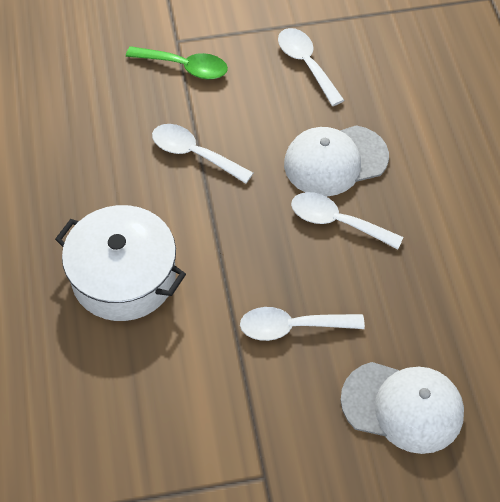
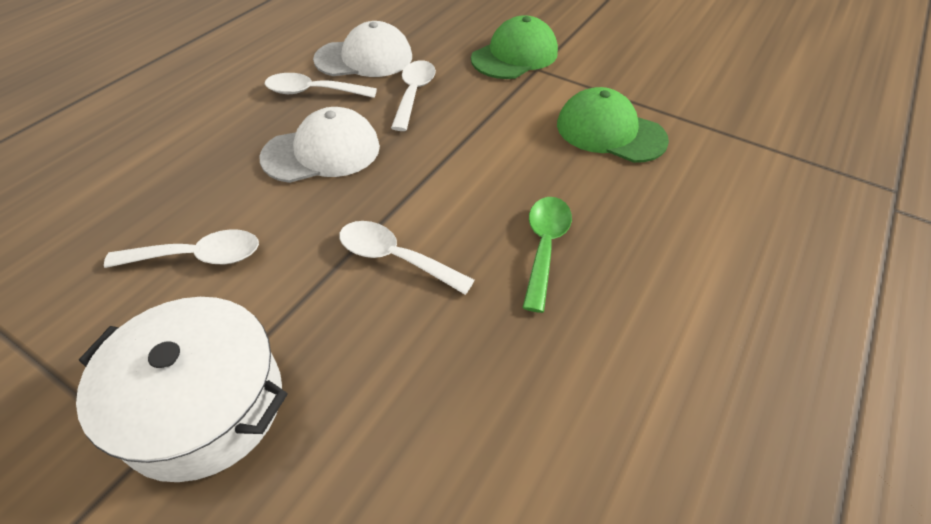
green cap: none = 0 -> [471,15,558,79] [557,87,669,163] = 2

